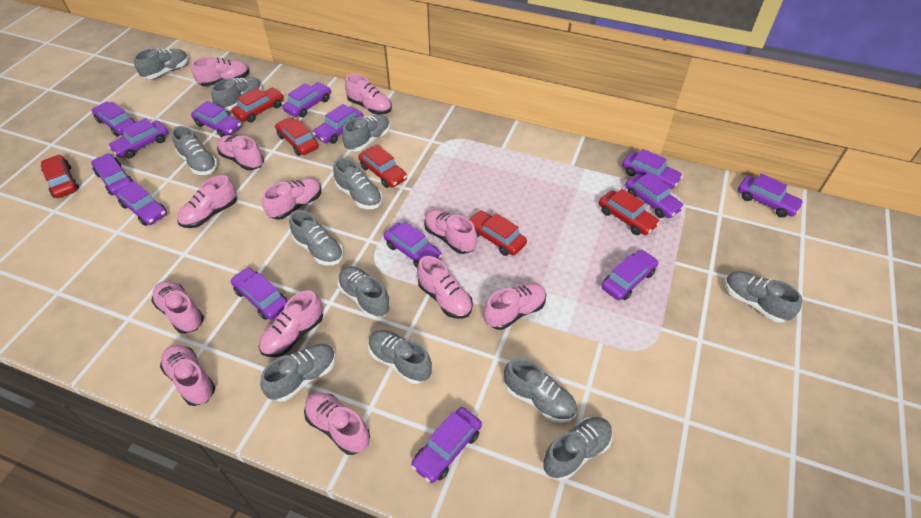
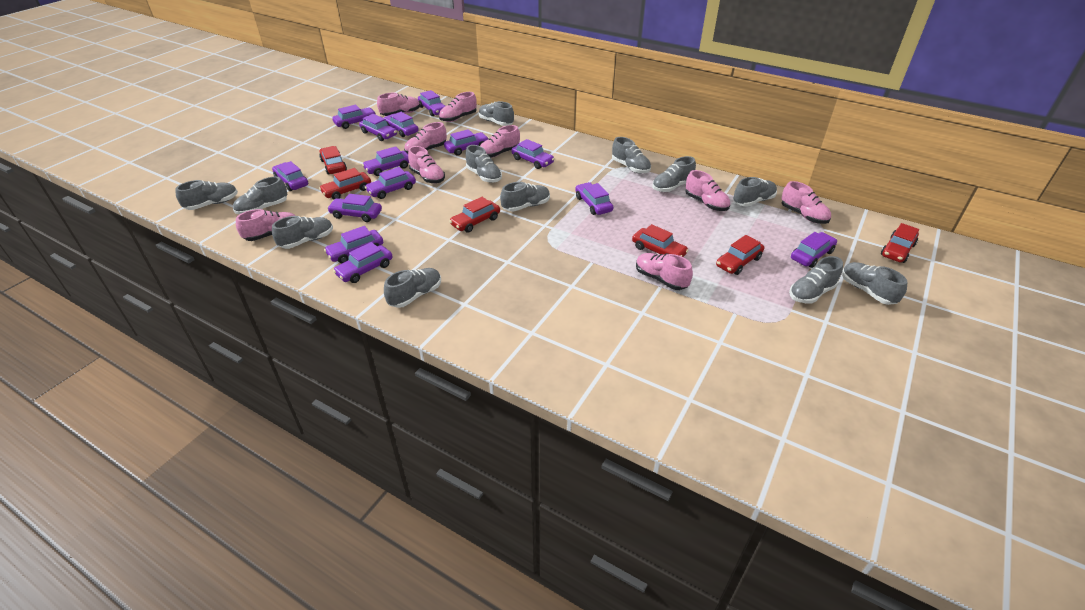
pink shoe: [151,281,204,334] [160,344,215,406] [177,175,237,228] [192,57,249,86] [217,135,264,170] [259,290,323,357] [262,178,322,220] [304,392,370,455] [345,74,392,115] [417,256,473,319] [424,209,477,254] [484,283,546,330] = 12 -> [236,209,296,241] [377,93,420,116] [404,122,447,154] [408,146,445,183] [439,92,477,122] [480,125,520,158] [636,253,693,290] [685,170,730,211] [782,181,831,224] = 9

